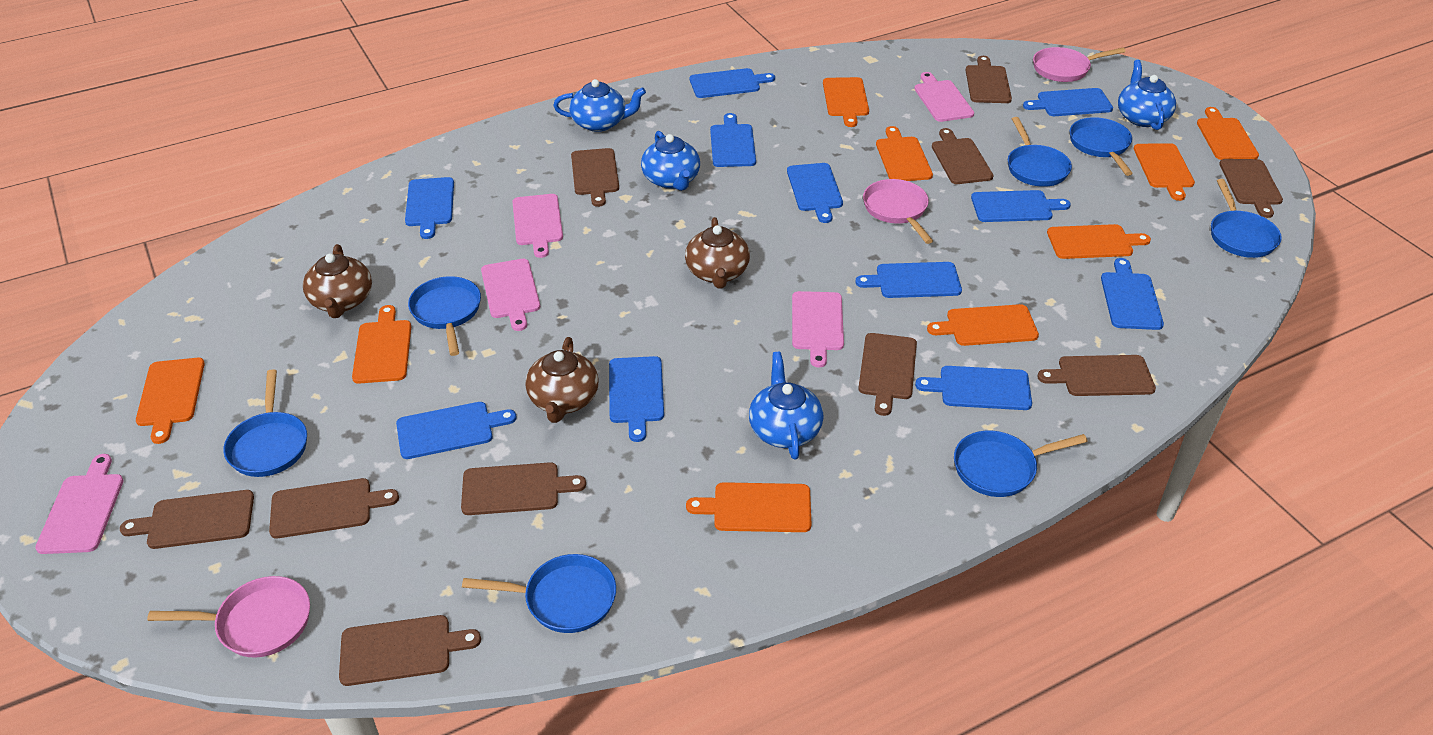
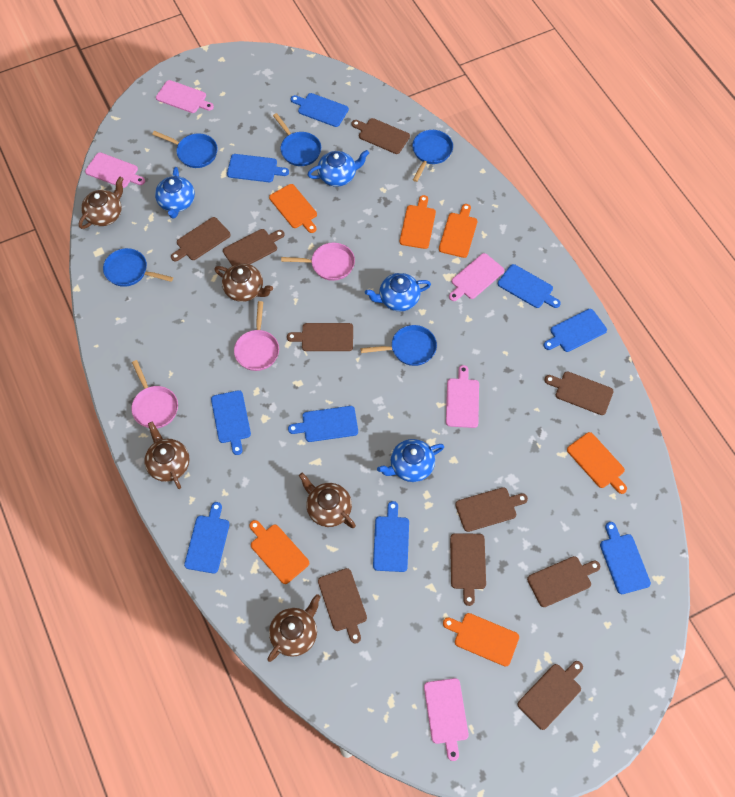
blue cutting board: [396,402,516,459] [405,177,454,239] [609,356,664,442] [690,68,775,98] [710,113,756,167] [787,163,843,223] [855,262,962,298] [915,366,1032,410] [971,190,1071,222] [1023,88,1113,116] [1101,258,1164,330] = 11 -> [184,502,230,574] [211,390,251,455] [227,154,289,182] [288,406,358,442] [291,93,349,127] [373,501,409,572] [498,264,561,308] [543,309,607,352] [600,522,651,594] = 9
blue pan: [223,369,307,477] [408,276,481,356] [462,554,616,633] [954,431,1088,497] [1008,117,1072,187] [1070,117,1133,176] [1211,179,1282,258] = 7 -> [103,248,173,287] [152,131,218,168] [273,113,321,166] [360,325,437,366] [412,130,453,182] = 5
brown teapot: [303,244,372,318] [526,337,599,423] [685,217,750,289] = 3 -> [79,177,123,229] [144,422,190,489] [214,263,273,302] [267,594,321,662] [299,473,356,528] = 5
orange cutting board: [136,358,205,444] [352,305,411,384] [686,482,812,532] [823,77,869,127] [876,126,933,181] [927,304,1039,346] [1047,224,1151,259] [1134,143,1195,201] [1197,107,1259,160] = 9 -> [249,520,309,584] [269,184,317,233] [400,195,436,249] [439,204,478,258] [443,613,519,667] [567,432,627,494] = 6

